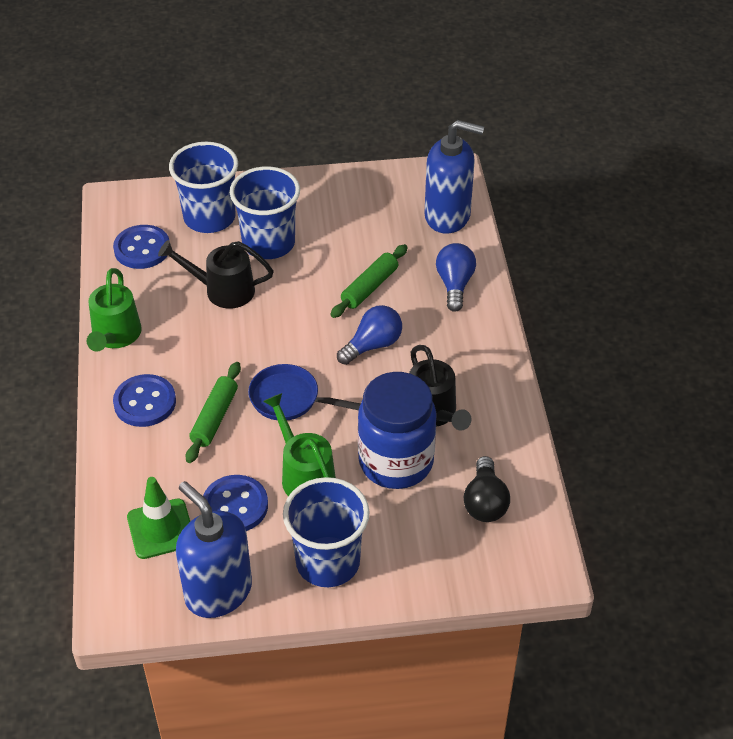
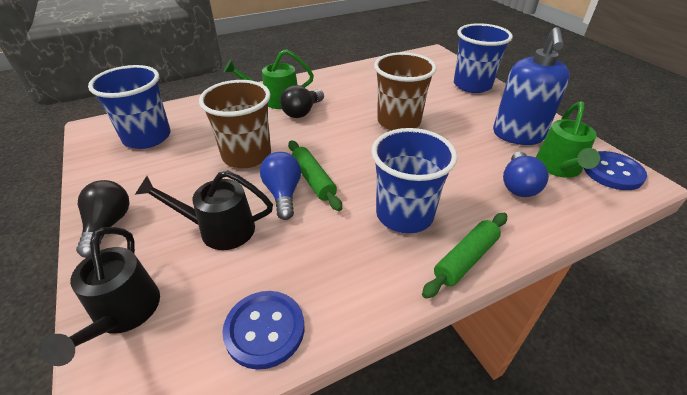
black light bulb: [464,456,510,522] = 1 -> [76,180,130,258] [280,85,324,118] = 2
blue button: [113,225,170,269] [113,374,176,427] [203,475,268,531] = 3 -> [222,291,304,370] [584,151,647,190] = 2
blue jar: [358,372,437,489] = 1 -> none = 0
blue pan: [248,364,361,420] = 1 -> none = 0
blue soap dispenser: [176,481,252,618] [424,120,484,234] = 2 -> [493,27,570,145] = 1
brown cup: none = 0 -> [199,80,271,168] [374,52,436,131] = 2
green traffic cone: [127,477,190,559] = 1 -> none = 0

